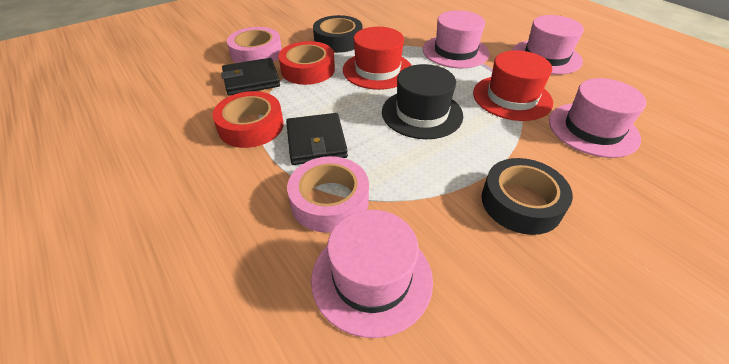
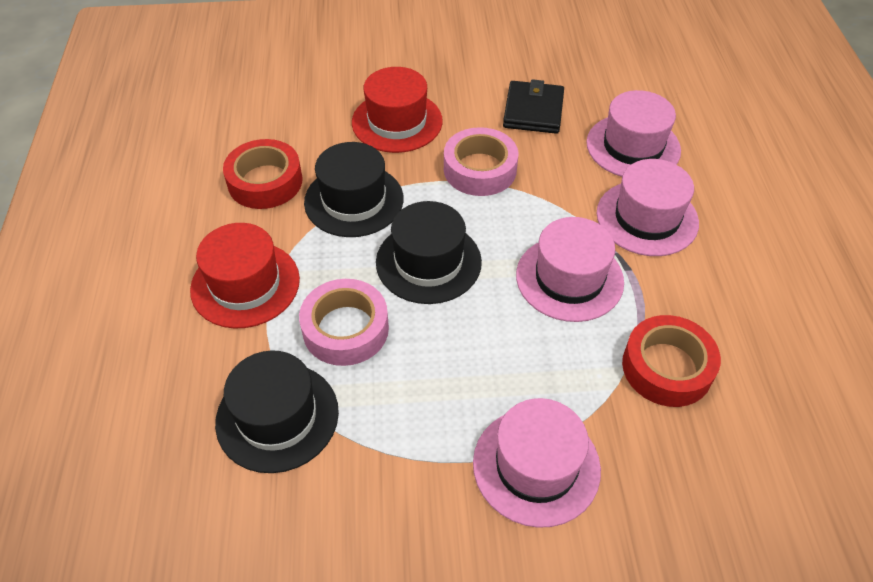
black hat: [382,64,463,139] = 1 -> [215,350,339,473] [304,142,404,237] [376,201,482,304] = 3
black tape: [313,15,362,53] [481,158,573,235] = 2 -> none = 0
black wallet: [221,58,280,96] [286,113,348,165] = 2 -> [503,79,564,134] = 1

